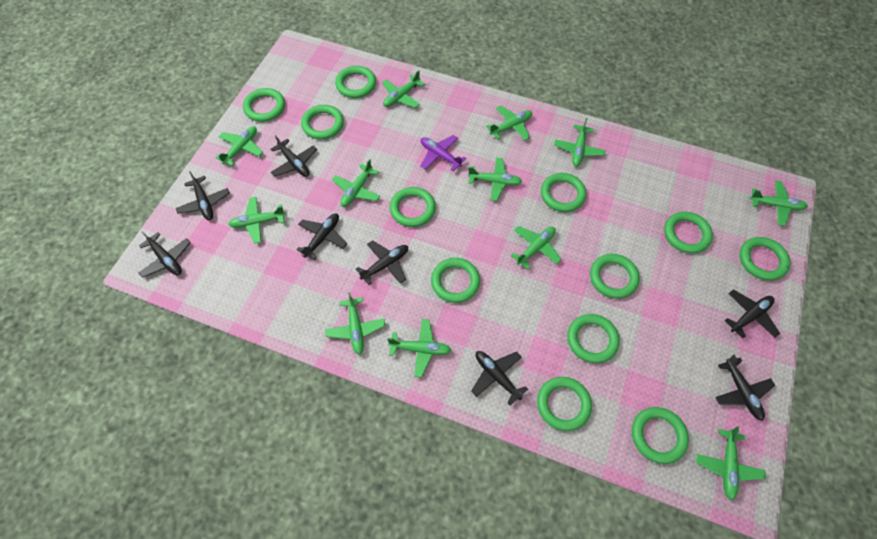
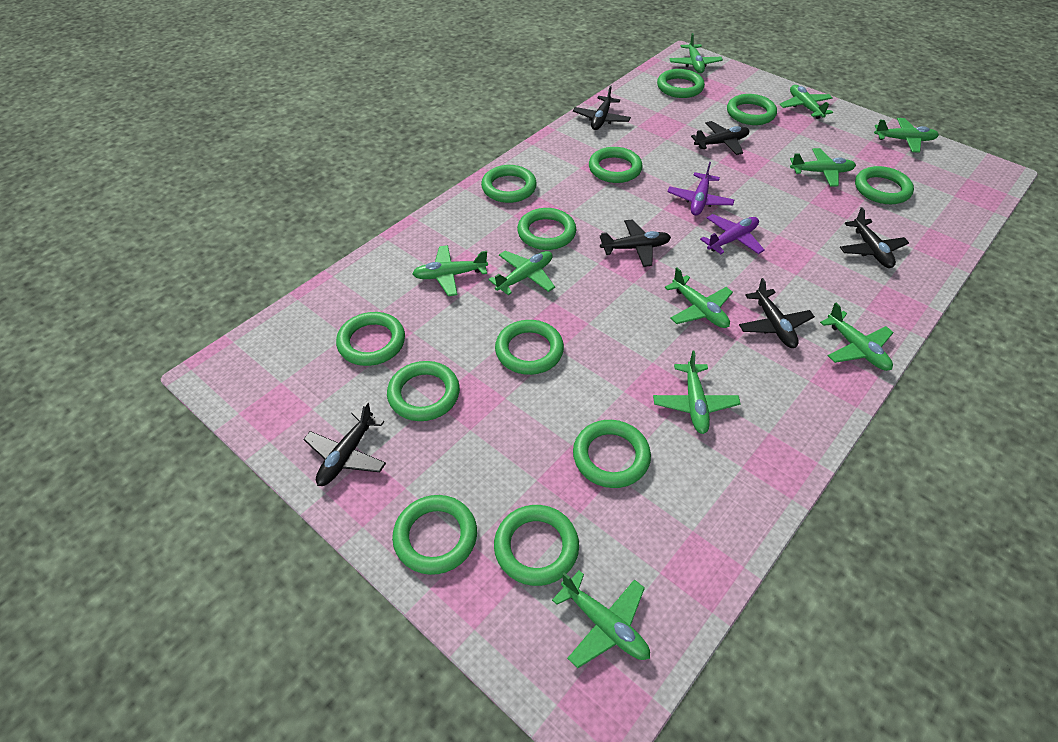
black plane: [139,231,191,278] [176,171,230,220] [271,135,317,177] [296,213,347,260] [356,240,408,285] [471,351,528,405] [715,354,775,421] [725,289,780,338] = 8 -> [303,401,386,486] [573,85,631,130] [600,219,671,267] [691,121,749,155] [739,278,815,348] [840,207,909,268] = 6
green plane: [215,126,263,166] [228,197,286,244] [325,292,386,355] [332,159,380,207] [382,70,425,108] [387,319,451,377] [468,158,522,201] [486,106,532,141] [510,226,562,269] [554,118,606,166] [696,426,765,500] [750,181,808,226] = 12 -> [412,245,488,296] [488,251,555,295] [552,570,650,668] [653,350,741,434] [665,267,733,328] [669,33,723,73] [780,85,833,119] [790,148,856,186] [820,303,894,371] [874,118,939,153] = 10
purple plane: [420,135,466,171] = 1 -> [667,162,734,216] [700,214,765,254] = 2

